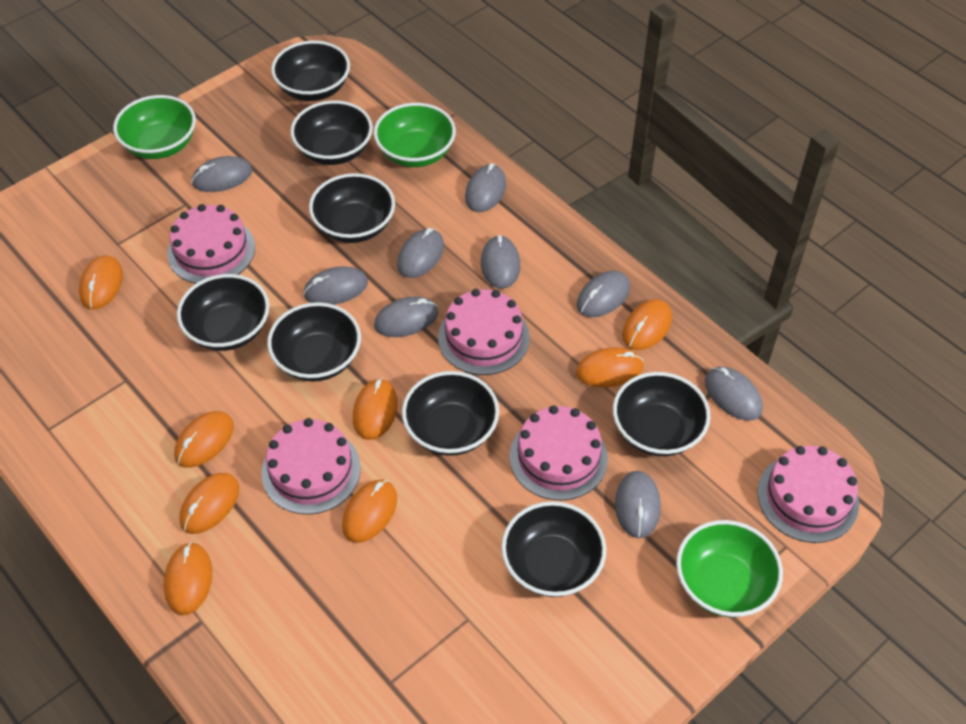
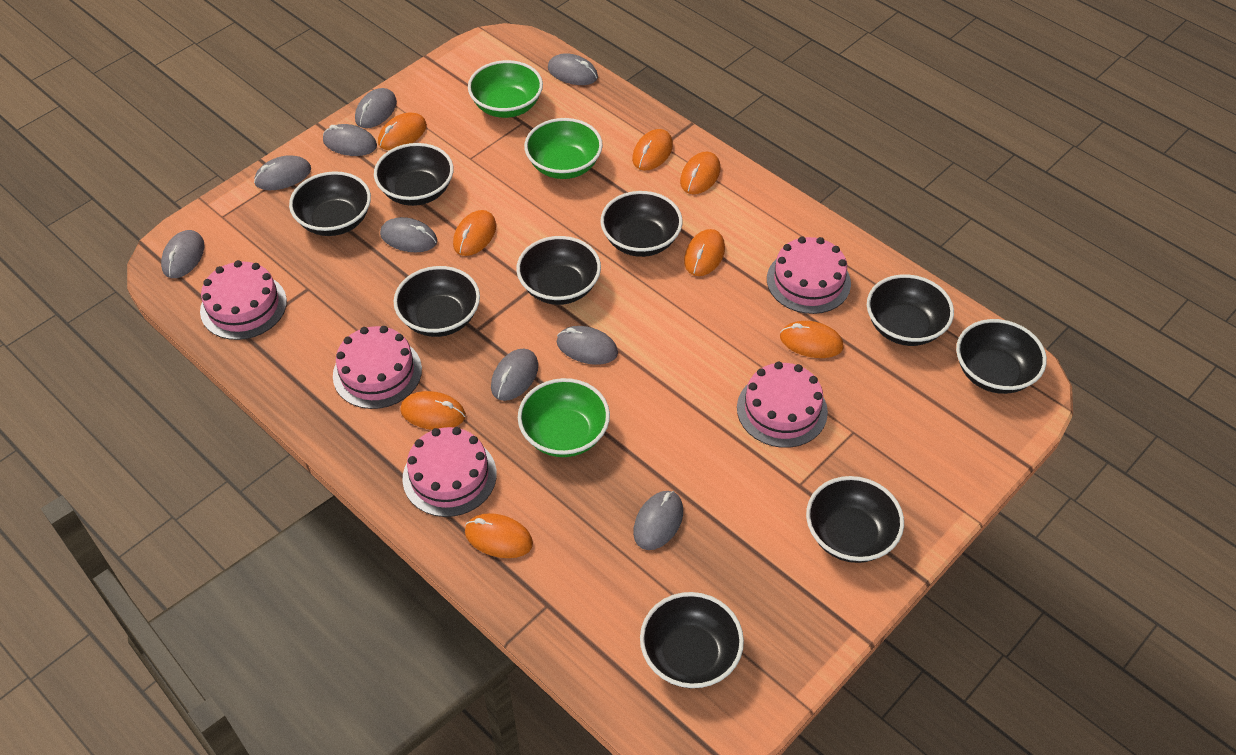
black bowl: [177,274,269,351] [267,302,361,382] [271,41,350,101] [290,100,373,165] [309,173,395,243] [402,371,499,456] [501,501,606,597] [613,372,711,456] = 8 -> [289,171,371,236] [374,143,454,206] [394,266,480,337] [516,236,601,305] [600,191,683,257] [640,592,744,688] [806,476,904,563] [867,274,954,346] [956,319,1047,394] = 9

